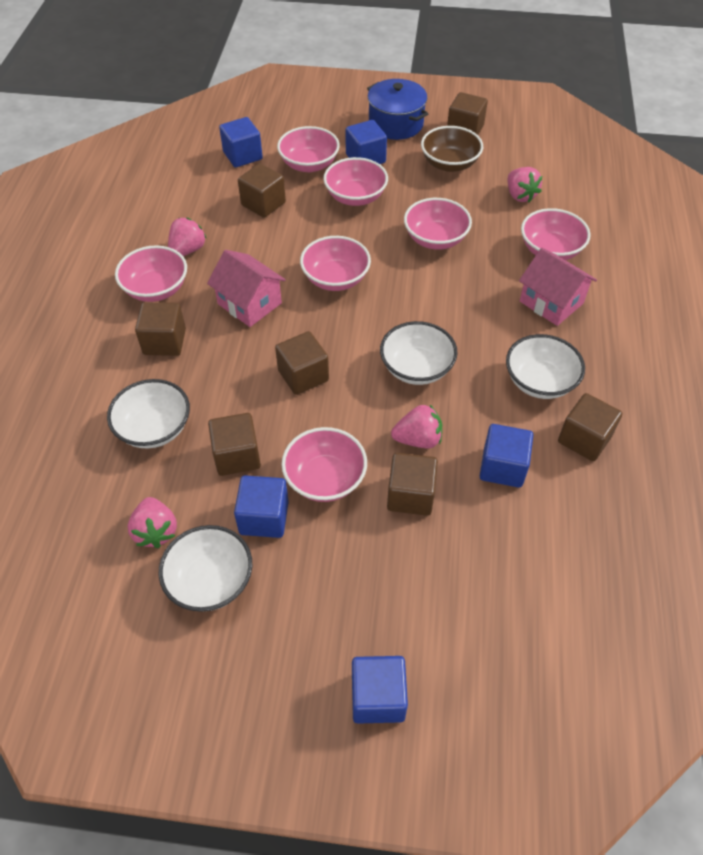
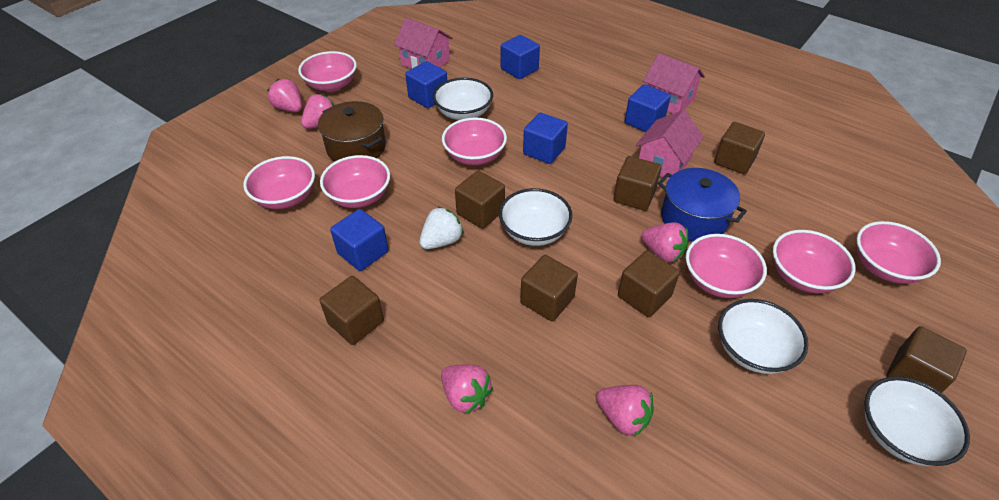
brown bowl: [421,126,483,172] = 1 -> none = 0
brown pot: none = 0 -> [318,101,386,162] = 1
pink house: [207,250,286,327] [519,248,597,326] = 2 -> [394,18,453,69] [636,110,703,180] [643,53,705,114] = 3
pink strawberry: [128,497,177,548] [168,218,207,256] [391,405,442,448] [508,167,542,202] = 4 -> [267,79,302,112] [301,94,334,129] [441,364,493,414] [596,385,654,437] [641,222,688,262] = 5
white strawberry: none = 0 -> [420,207,464,249] = 1

